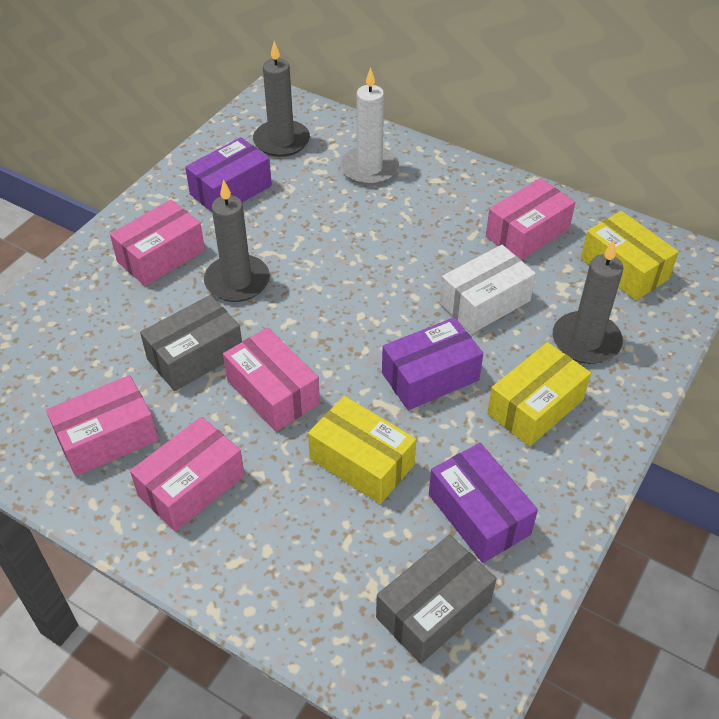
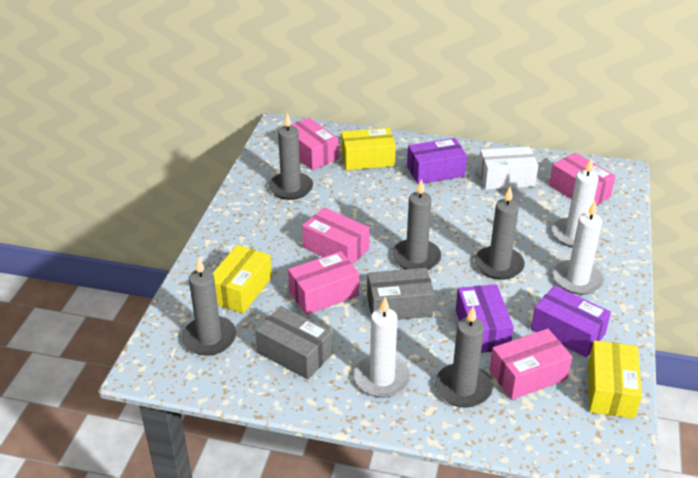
grey candle: [204,180,270,302] [253,41,310,157] [553,240,623,364] = 3 -> [182,257,237,356] [269,113,313,200] [392,179,441,270] [435,306,493,408] [475,187,525,280] = 5
white candle: [340,67,399,185] = 1 -> [354,297,411,398] [552,157,601,248] [553,201,605,295] = 3

